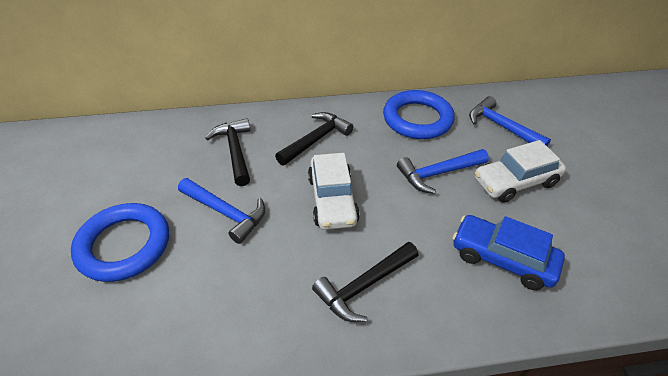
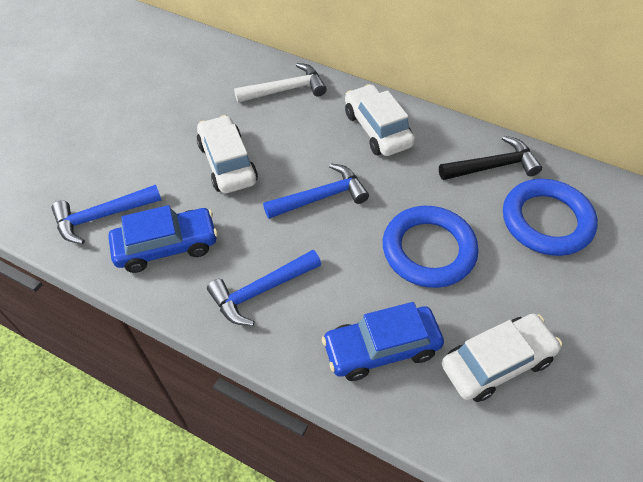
black hammer: [205,118,250,186] [275,112,354,166] [312,242,419,322] = 3 -> [439,136,542,180] = 1
blue car: [453,215,565,290] = 1 -> [108,205,218,273] [322,302,444,381] = 2
white car: [308,153,360,230] [475,140,566,203] = 2 -> [197,115,258,194] [345,84,415,156] [441,314,562,402] = 3
white hammer: none = 0 -> [234,63,327,103] = 1

